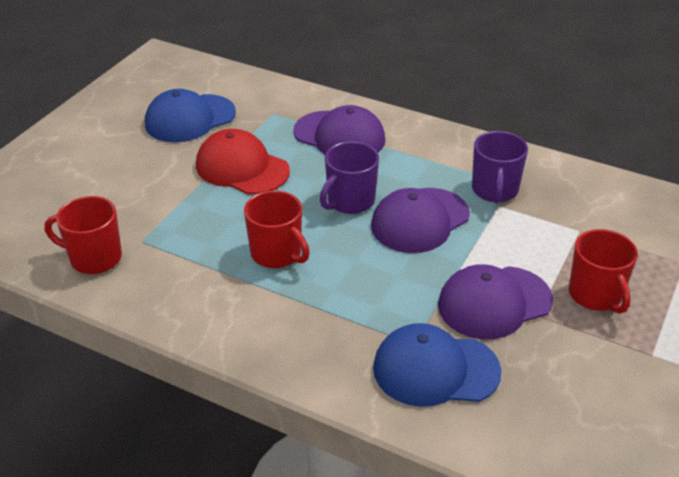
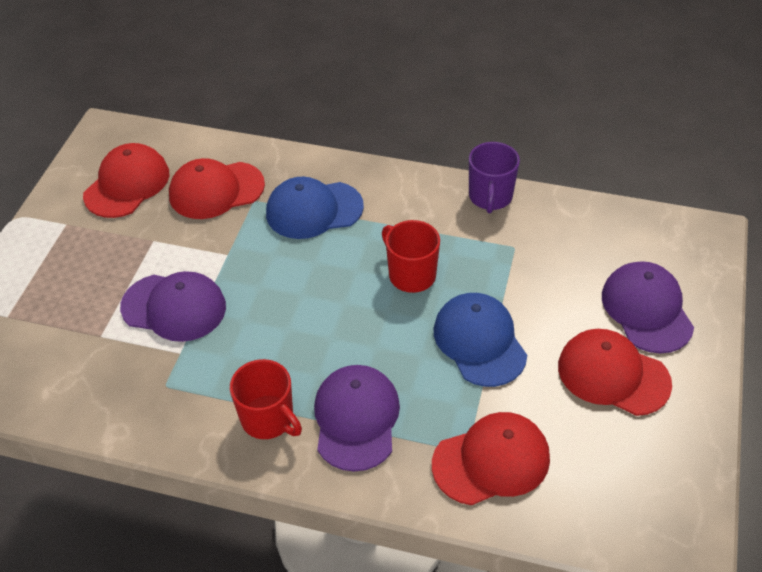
purple mug: [320,141,379,214] [472,131,528,203] = 2 -> [469,142,520,213] = 1
red cap: [196,129,290,195] = 1 -> [83,143,169,218] [169,158,265,219] [432,412,550,505] [558,329,672,416] = 4
red mug: [44,196,122,274] [244,191,310,268] [569,229,638,314] = 3 -> [230,359,302,439] [382,220,440,293] = 2

